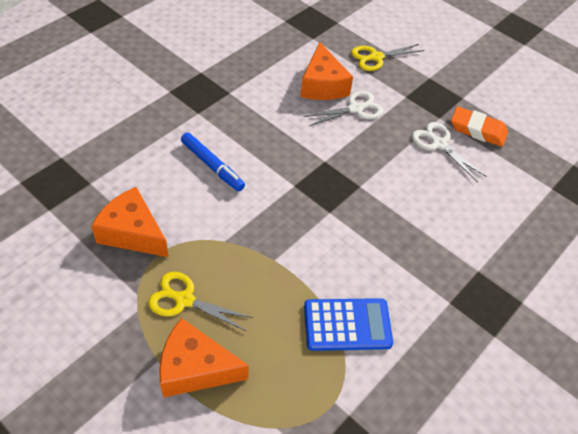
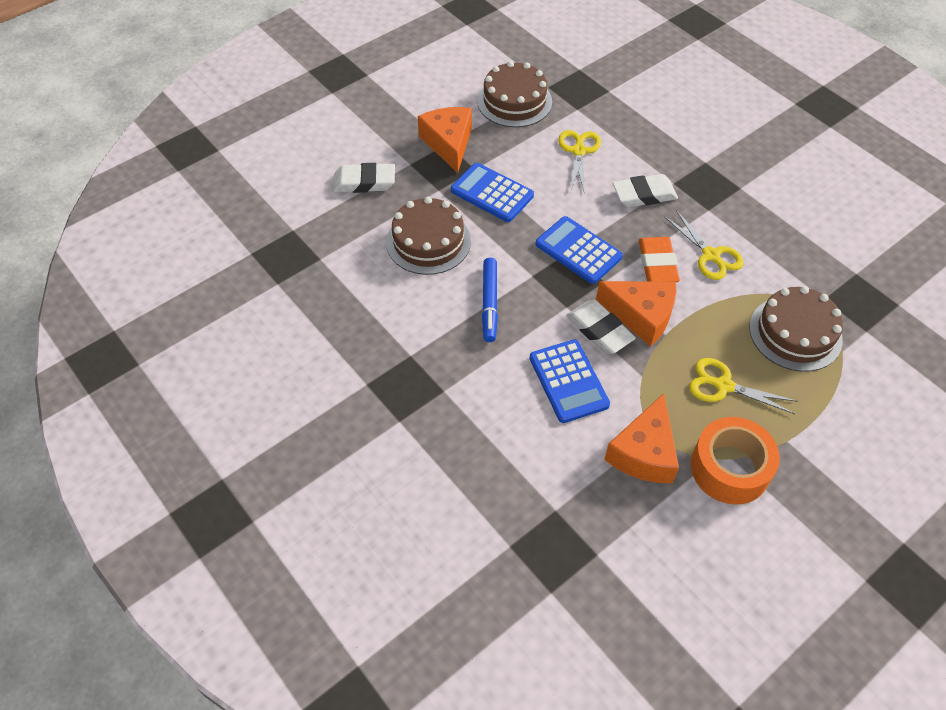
blue calculator: [304,298,393,351] = 1 -> [451,163,534,222] [530,339,610,423] [535,216,623,284] = 3
brown cake: none = 0 -> [386,197,471,275] [477,61,552,127] [749,286,843,372] = 3
orange tape: none = 0 -> [691,417,780,505] = 1
white eraser: none = 0 -> [333,163,395,193] [567,300,636,354] [613,174,678,207] = 3
white scissors: [303,91,383,126] [412,122,487,182] = 2 -> none = 0
yellow scissors: [148,272,253,331] [351,44,425,71] = 2 -> [558,130,601,194] [665,210,744,280] [689,358,798,414] = 3

